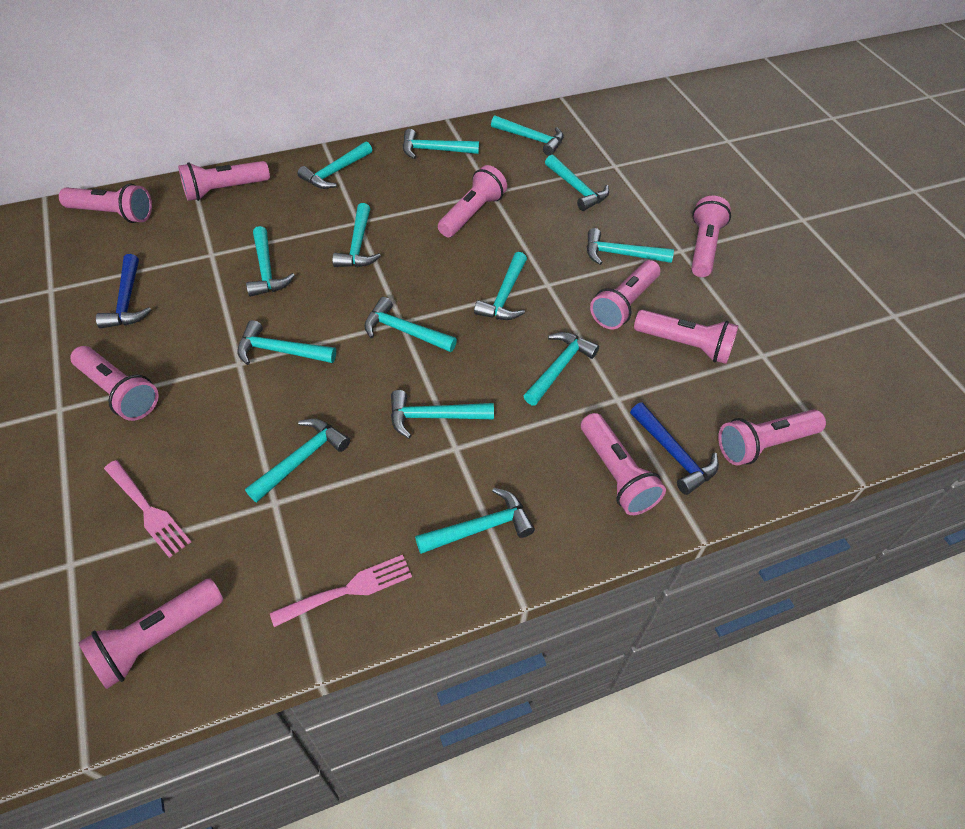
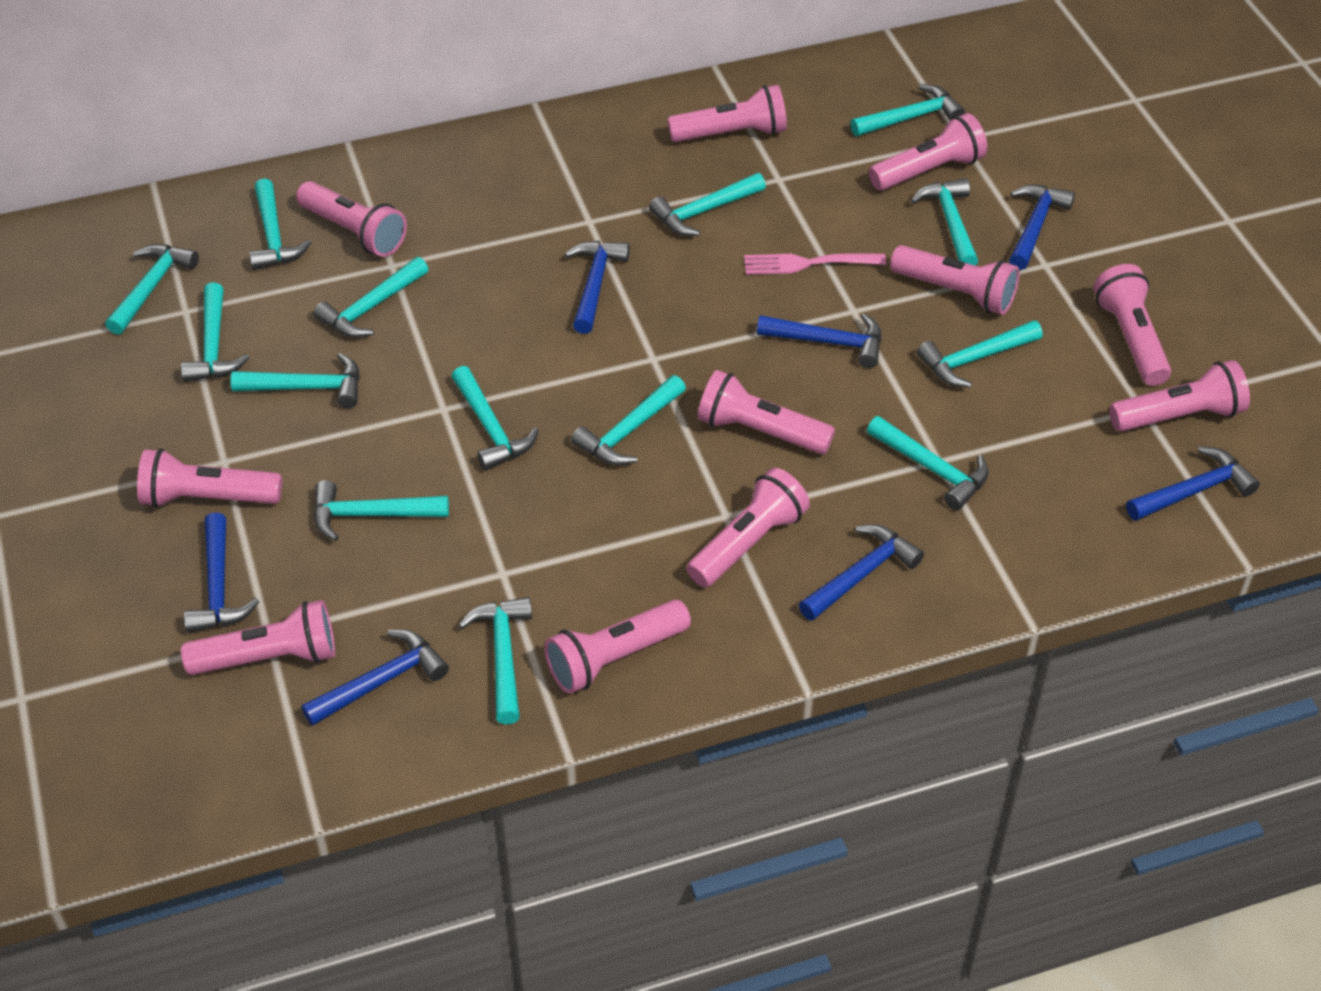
blue hammer: [96,254,151,328] [630,403,719,495] = 2 -> [184,512,259,633] [301,629,449,726] [565,241,630,334] [757,313,882,368] [799,524,924,621] [1009,184,1075,270] [1126,446,1260,521] = 7
pink flashlight: [59,184,152,223] [70,346,159,421] [78,578,223,689] [178,161,270,201] [438,165,507,237] [581,413,666,515] [590,260,660,329] [634,310,739,364] [691,196,731,277] [718,409,826,466] = 10 -> [137,448,282,508] [181,600,335,675] [296,181,407,257] [544,600,691,694] [668,85,787,142] [687,468,810,587] [697,370,835,454] [869,113,987,191] [890,245,1019,315] [1093,264,1171,386] [1109,360,1250,432] = 11
pink fork: [104,460,191,558] [270,555,412,627] = 2 -> [744,253,886,275] = 1

